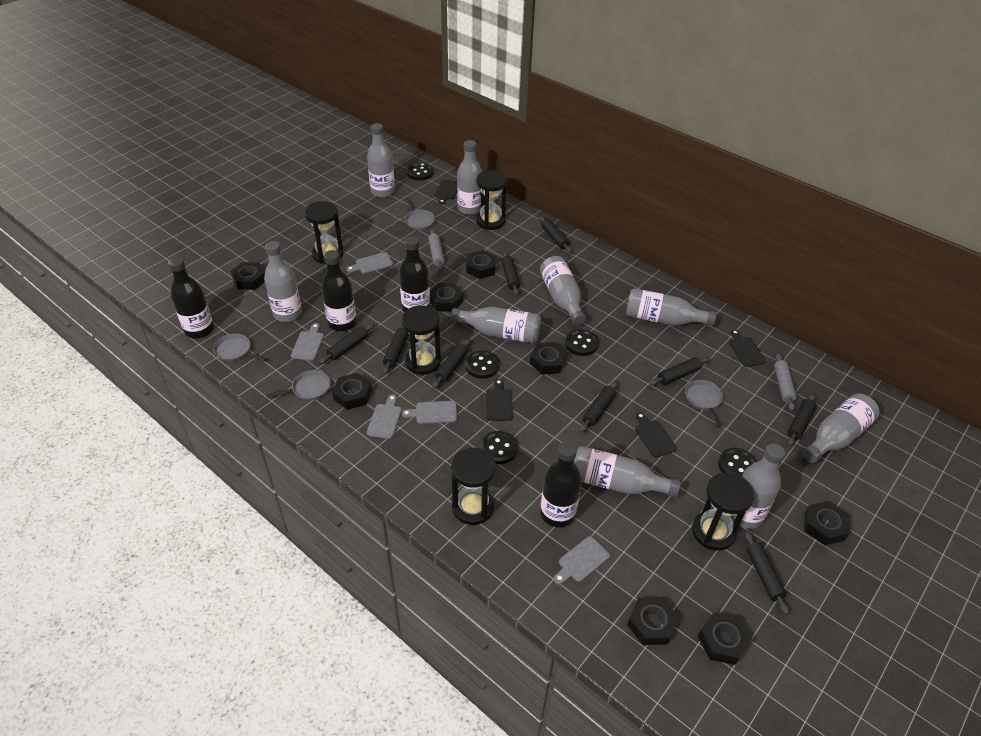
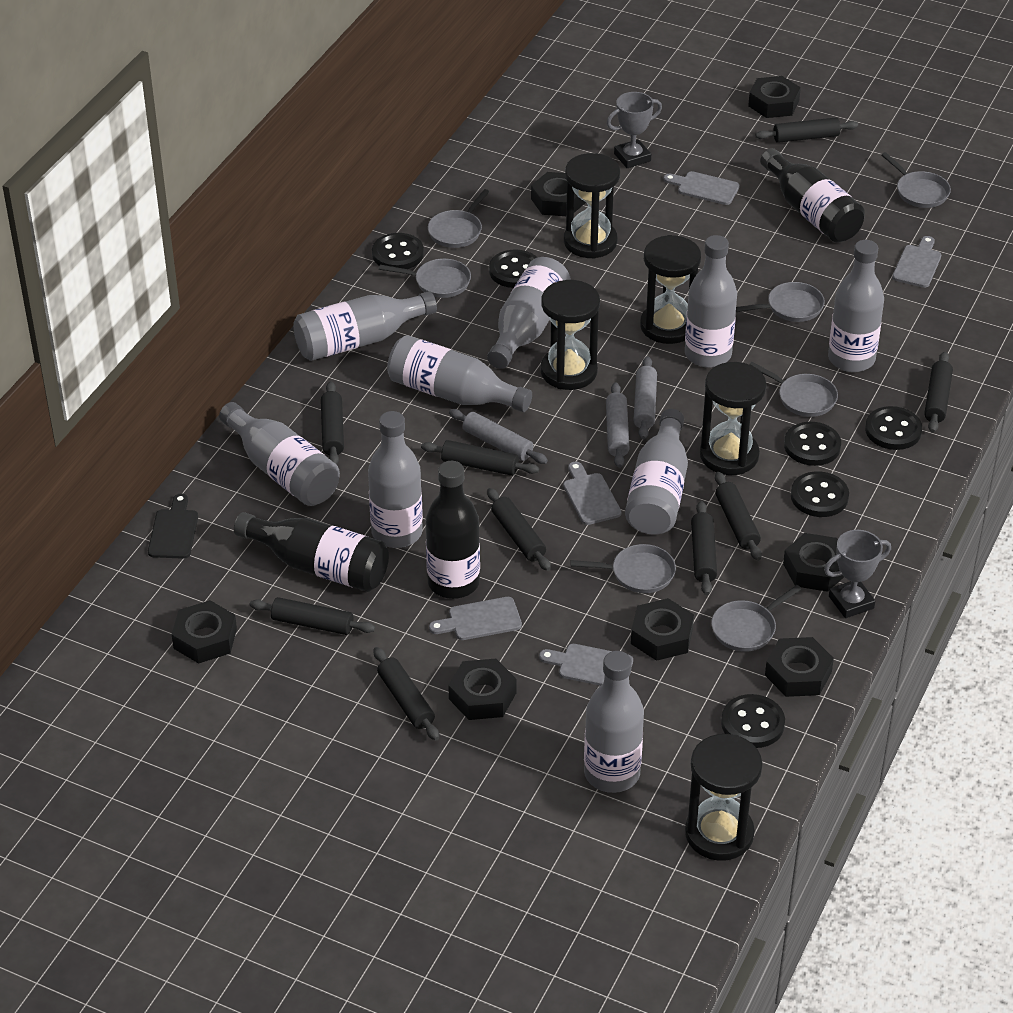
black bottle: [168,257,214,338] [321,250,357,331] [399,236,430,312] [540,441,582,527] = 4 -> [234,512,389,592] [426,461,480,599] [760,148,865,242] = 3
black button: [407,163,434,181] [465,350,500,379] [480,431,518,464] [565,329,599,356] [718,448,757,477] = 5 -> [372,233,424,269] [489,250,537,288] [721,694,785,748] [784,422,841,466] [791,471,849,517] [865,406,922,450] = 6
black cutting board: [435,179,457,205] [486,379,513,421] [635,412,677,458] [729,329,766,367] = 4 -> [148,494,198,559] = 1
black nut: [230,262,265,290] [332,373,372,410] [430,283,463,312] [466,250,497,279] [530,342,567,375] [627,597,679,645] [698,612,752,665] [804,501,850,545] = 8 -> [171,600,237,664] [448,659,516,720] [531,172,586,216] [631,598,694,661] [748,76,801,118] [765,637,834,697] [783,533,844,592] = 7
grey pan: [213,334,266,362] [266,370,330,400] [405,197,435,230] [685,380,723,427] = 4 -> [379,259,471,298] [428,189,489,248] [570,544,676,593] [711,585,802,652] [736,282,825,322] [750,362,838,417] [881,152,951,208] = 7
grey rolling pin: [428,229,444,271] [774,353,797,411] = 2 -> [449,409,548,464] [606,382,630,468] [634,356,657,439] = 3
grey trophy: none = 0 -> [607,92,662,168] [824,530,891,618] = 2

